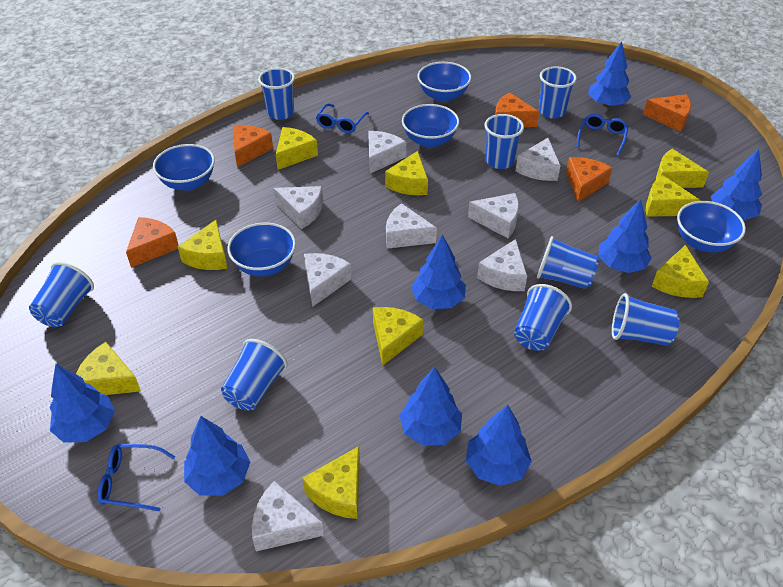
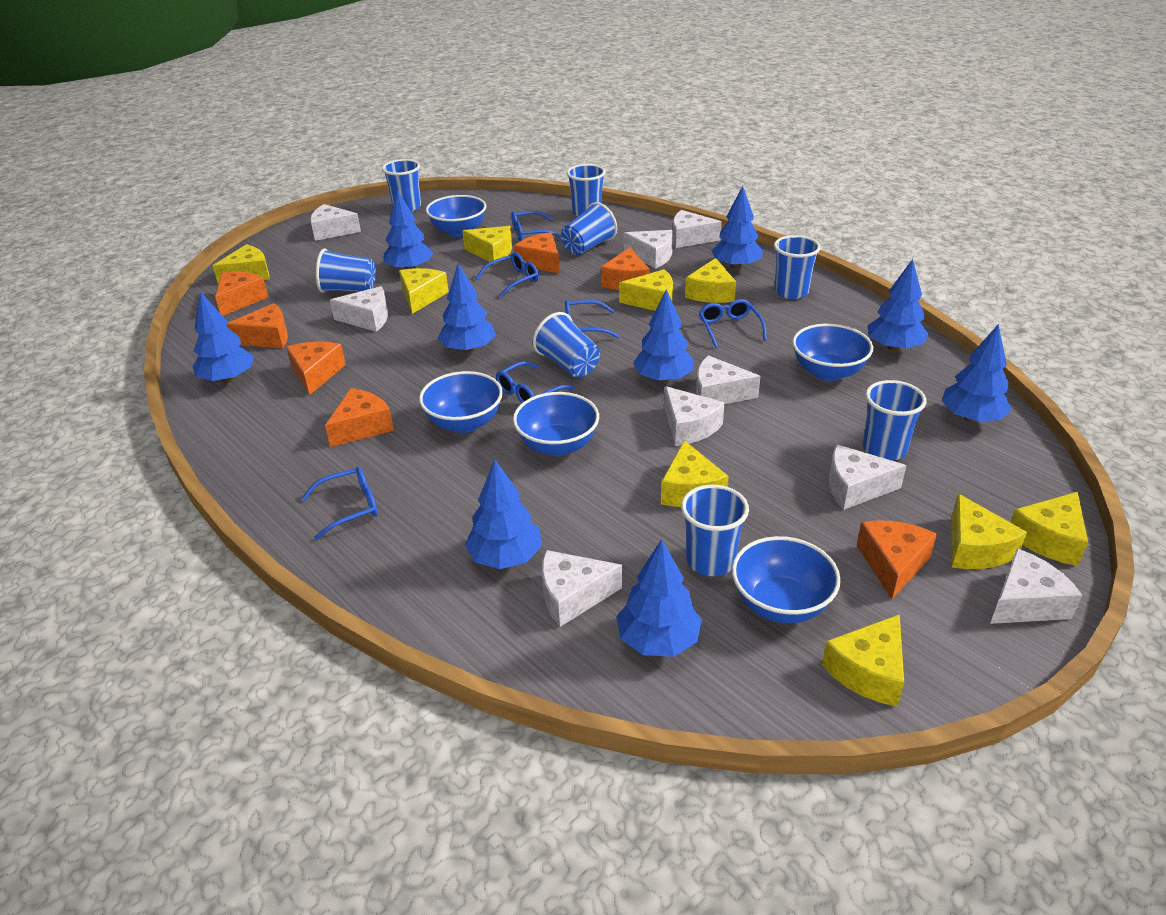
blue glasses: [97,444,176,511] [316,103,369,133] [577,114,628,156] = 3 -> [301,467,378,540] [476,252,539,298] [496,361,575,403] [511,211,561,241] [565,300,620,338] [699,299,767,348] = 6
blue tree: [50,364,115,443] [184,416,250,496] [399,366,462,446] [411,234,466,309] [466,405,532,486] [588,41,631,107] [598,199,652,273] [711,149,762,220] = 8 -> [192,291,254,383] [384,190,433,269] [438,263,496,353] [465,459,542,569] [617,539,702,657] [633,289,694,383] [712,186,763,270] [867,259,929,351] [942,324,1012,423] = 9
orange cheese: [126,217,179,268] [233,125,273,167] [495,92,539,127] [566,157,612,202] [643,94,691,132] = 5 -> [215,271,269,316] [226,303,288,348] [286,341,346,395] [325,388,394,447] [514,232,560,274] [601,247,650,290] [857,520,937,599] = 7
white cheese: [252,481,324,552] [273,186,323,229] [304,253,352,307] [368,131,406,174] [386,203,437,249] [468,193,519,238] [477,239,527,291] [516,138,561,181] = 8 -> [310,204,361,241] [330,286,388,332] [542,550,622,627] [624,230,673,269] [664,386,725,446] [673,210,722,248] [696,355,761,404] [829,445,907,510] [990,548,1082,624] = 9

